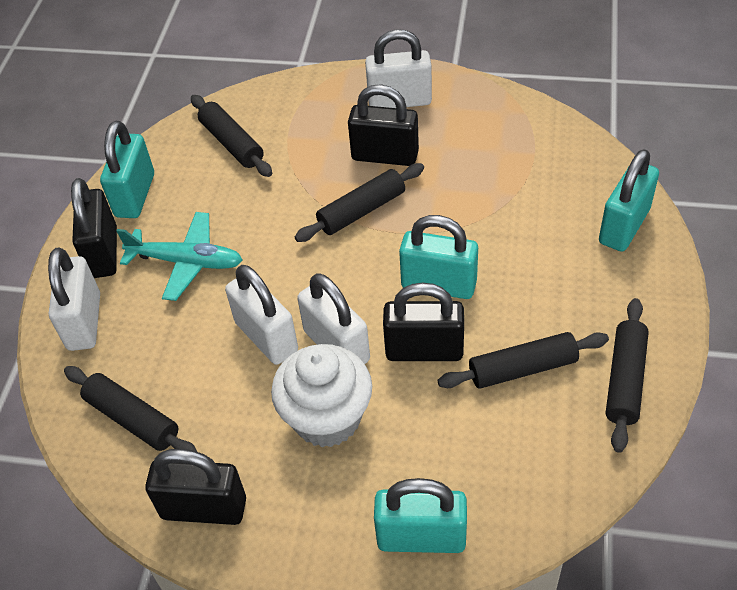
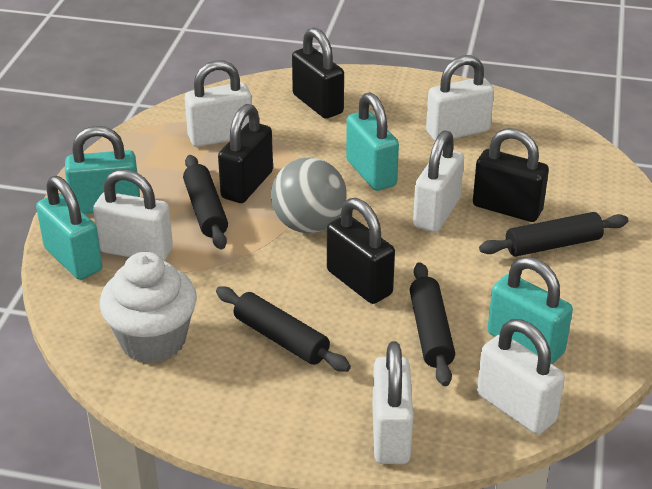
black rolling pin: [64,366,197,452] [191,95,272,177] [295,163,424,242] [437,332,609,389] [606,298,649,453] = 5 -> [183,155,228,249] [216,286,351,372] [410,262,455,386] [479,212,628,256] = 4
grey ball: none = 0 -> [271,157,347,233] = 1
turquoise plane: [116,212,242,301] = 1 -> none = 0
white padlock: [48,248,100,351] [225,265,298,365] [297,273,370,364] [365,29,432,108] = 4 -> [93,170,173,261] [185,60,252,147] [372,341,413,464] [413,130,464,232] [426,55,494,141] [477,319,565,434] = 6

